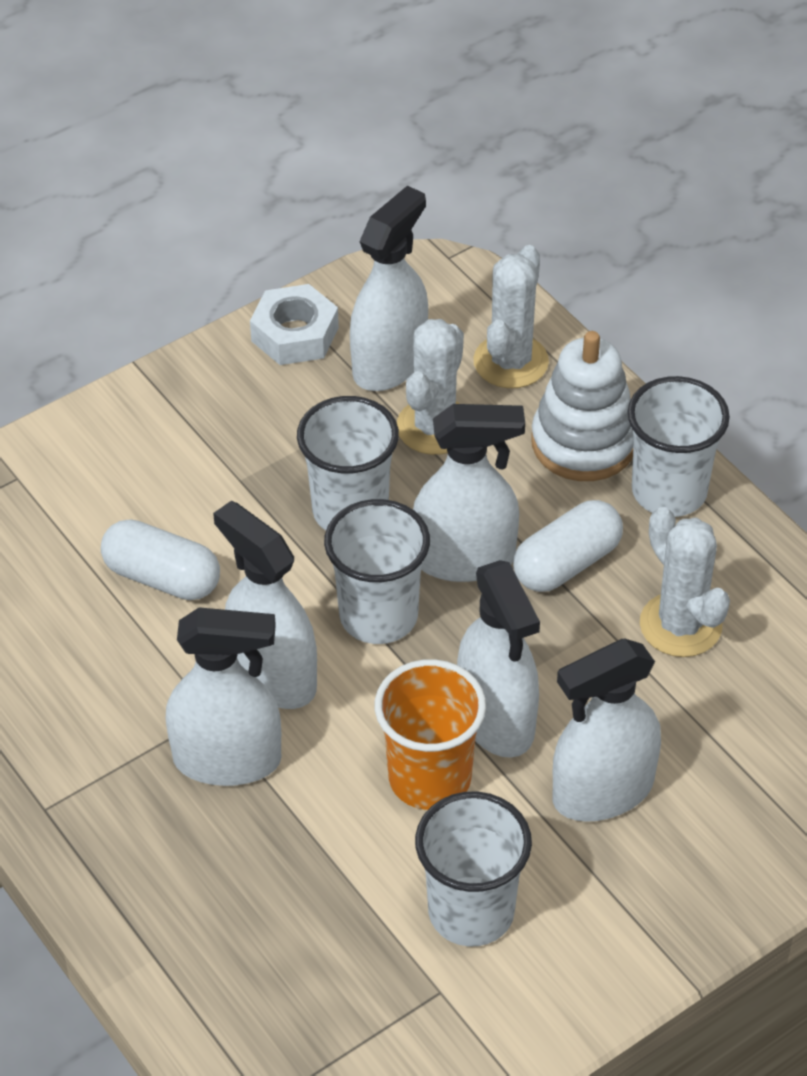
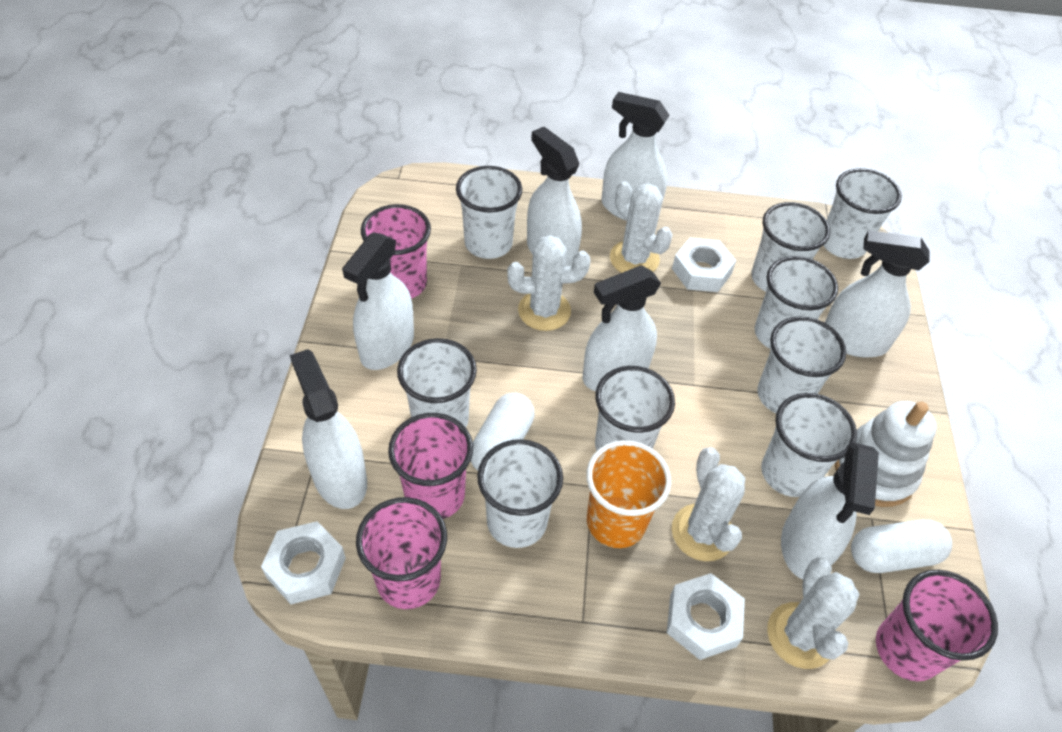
pink cup: none = 0 -> [356,497,447,609] [361,204,431,299] [388,413,473,519] [876,570,998,681] = 4
white cactus: [397,319,464,455] [473,245,549,388] [640,507,730,657] = 3 -> [507,235,590,331] [610,181,673,273] [672,447,745,561] [767,558,859,669] = 4
white cup: [297,396,399,530] [324,499,430,644] [415,791,532,946] [627,376,730,517] = 4 -> [397,338,477,427] [456,166,522,259] [477,439,563,548] [595,366,675,451] [751,202,830,292] [755,256,838,349] [757,316,846,413] [761,393,857,497] [823,168,902,259] = 9
white nut: [250,284,339,365] = 1 -> [261,522,346,604] [667,573,745,660] [672,238,736,292] = 3
white spray bottle: [166,607,281,786] [213,501,317,709] [350,186,428,391] [413,404,525,582] [457,560,540,758] [553,639,661,822] = 6 -> [290,349,367,509] [342,232,414,370] [527,127,582,266] [583,266,661,391] [601,92,669,221] [781,442,879,579] [825,230,930,358] = 7

